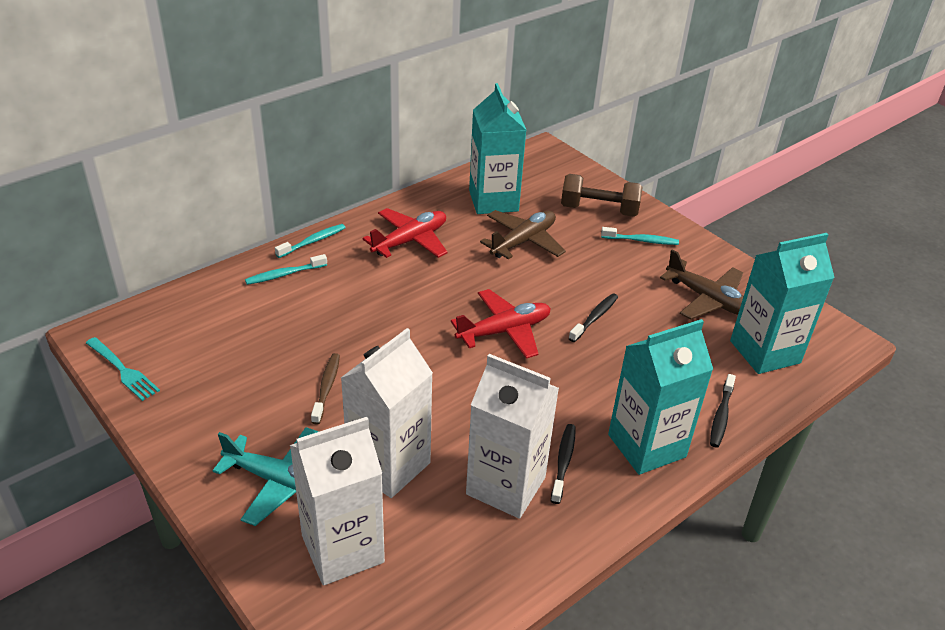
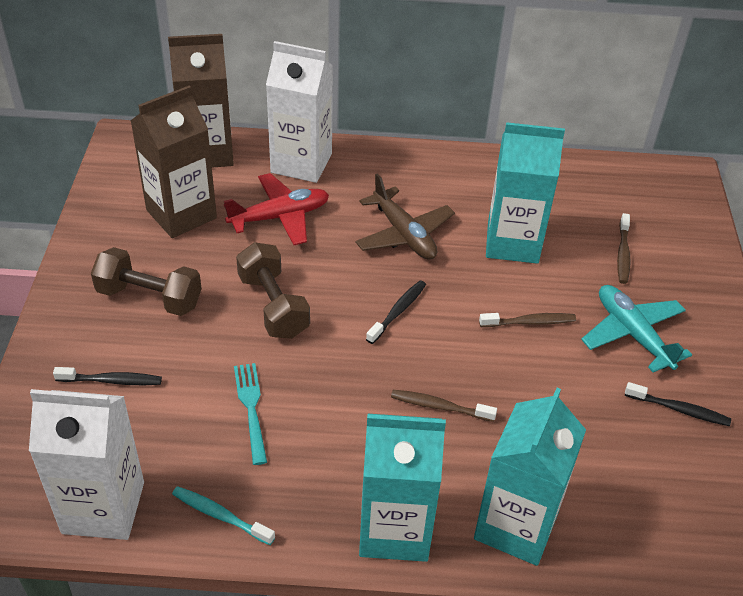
brown carton: none = 0 -> [131,85,217,238] [168,34,234,168] = 2
brown dumbbell: [561,174,643,217] = 1 -> [91,247,202,316] [236,242,310,339] = 2
brown plane: [480,210,566,259] [660,250,744,320] = 2 -> [355,173,455,260] = 1
brown toothbrush: [311,353,340,425] = 1 -> [391,390,497,422] [479,313,576,327] [617,213,631,284] = 3
red plane: [363,208,448,258] [451,289,551,359] = 2 -> [224,173,329,245] = 1
turquoise toothbrush: [245,254,327,285] [275,224,346,258] [601,227,679,245] = 3 -> [172,486,275,545] = 1
white carton: [290,417,385,586] [341,328,433,498] [466,354,559,519] = 3 -> [29,389,144,540] [266,41,333,183] = 2

